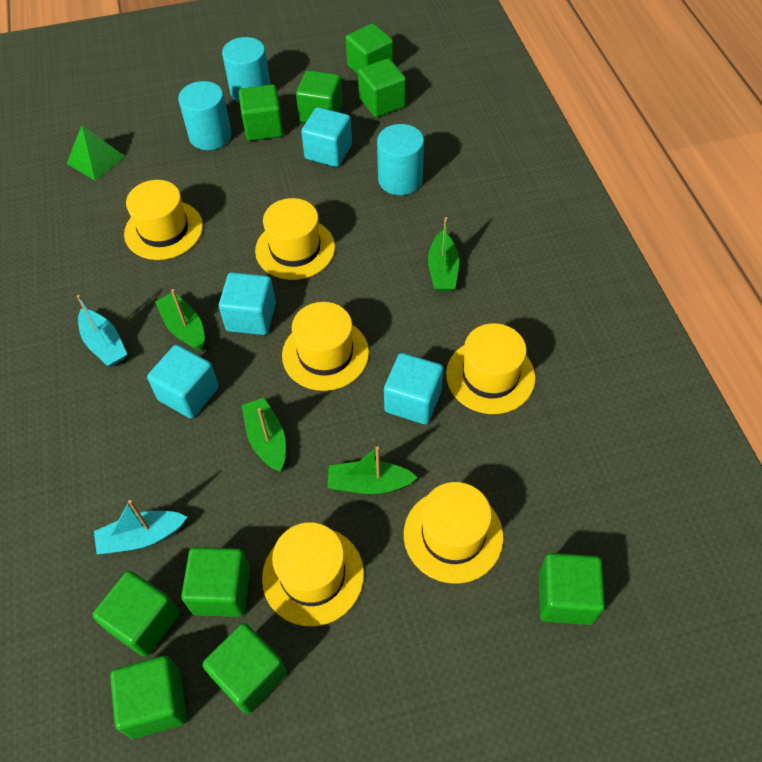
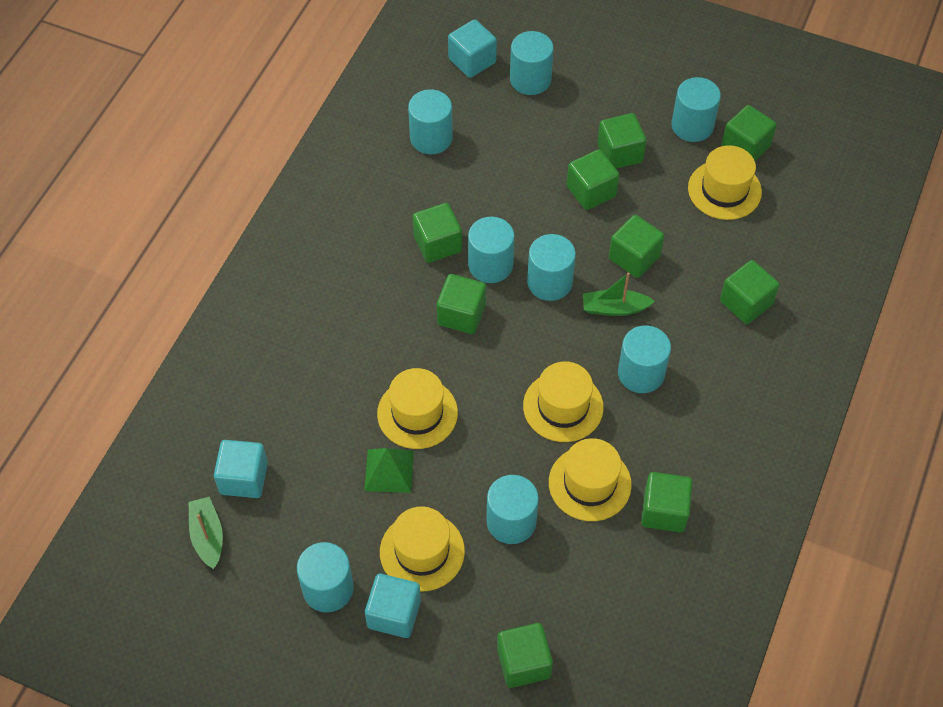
green boat: [155,289,205,351] [242,397,286,472] [328,446,418,494] [428,217,459,292] = 4 -> [189,497,223,569] [583,272,655,316] = 2
turquoise boat: [77,295,127,367] [94,500,187,554] = 2 -> none = 0
turquoise cube: [147,345,219,418] [219,272,276,335] [301,107,352,167] [384,353,444,424] = 4 -> [214,440,268,498] [365,574,421,638] [448,19,497,78] = 3
turquoise cylinder: [178,81,232,150] [222,37,271,103] [377,124,424,195] = 3 -> [297,542,354,612] [408,89,453,154] [468,217,515,283] [487,475,539,544] [510,31,554,95] [527,234,576,301] [618,325,671,393] [672,77,721,142] = 8
yellow hat: [124,180,203,260] [255,198,335,280] [262,522,364,626] [282,302,369,391] [404,482,504,584] [446,323,536,414] = 6 -> [377,368,458,449] [380,506,465,591] [523,361,604,442] [549,438,632,521] [688,145,762,220] = 5

